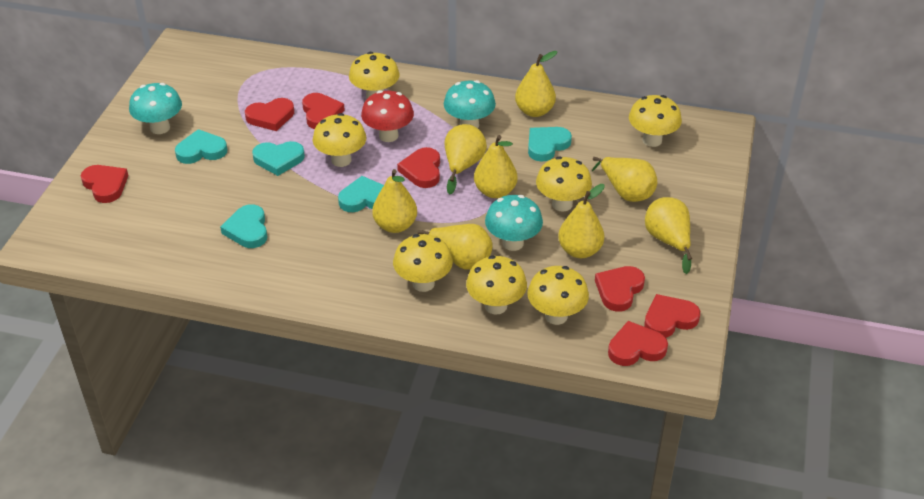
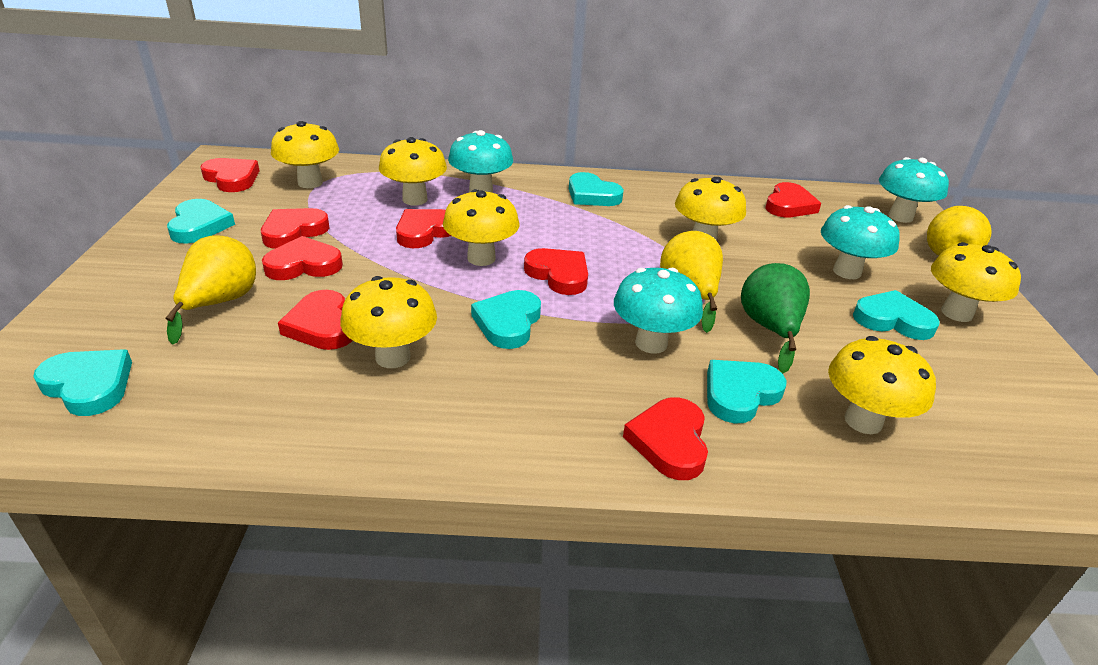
green pear: none = 0 -> [741,263,810,374] = 1
red heart: [81,165,128,203] [245,98,294,131] [302,93,345,129] [397,147,440,188] [595,266,645,312] [608,321,668,366] [644,294,700,338] = 7 -> [200,158,260,192] [261,208,330,249] [262,236,343,280] [278,290,353,350] [396,209,451,248] [524,248,588,295] [623,397,708,480] [766,182,821,217] = 8
red mushroom: [361,90,414,142] = 1 -> none = 0
turquoise heart: [175,129,228,164] [220,204,267,248] [252,141,305,176] [338,176,384,212] [528,127,572,162] = 5 -> [33,349,132,416] [167,199,235,244] [471,290,541,349] [569,172,624,206] [707,360,786,423] [853,290,940,340] = 6
turquoise mushroom: [129,83,182,134] [444,80,496,128] [485,195,543,251] = 3 -> [448,130,513,193] [614,268,703,354] [821,205,900,279] [879,157,949,223] = 4
yellow pear: [372,169,417,233] [418,224,493,270] [445,124,487,195] [474,135,518,198] [515,51,558,117] [558,184,605,258] [592,157,657,202] [645,197,692,274] = 8 -> [165,235,256,345] [660,231,723,333] [927,206,992,256] = 3

